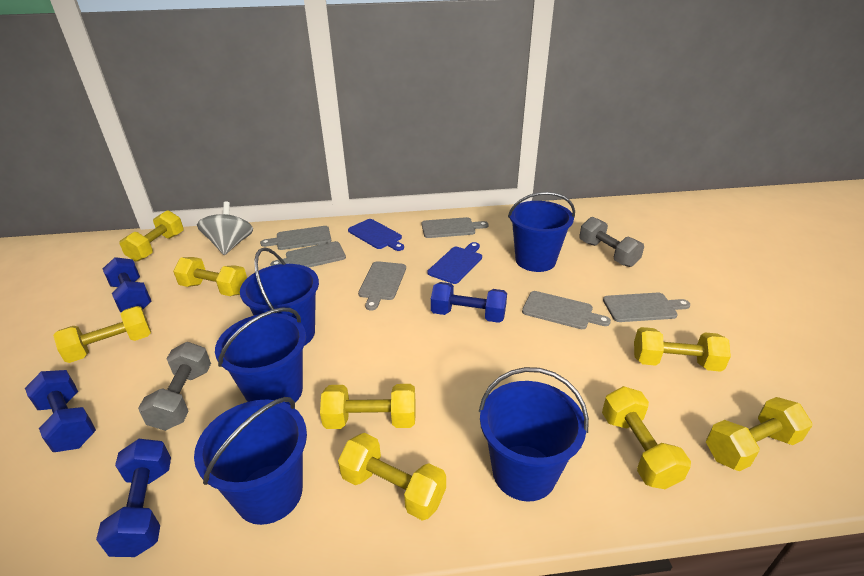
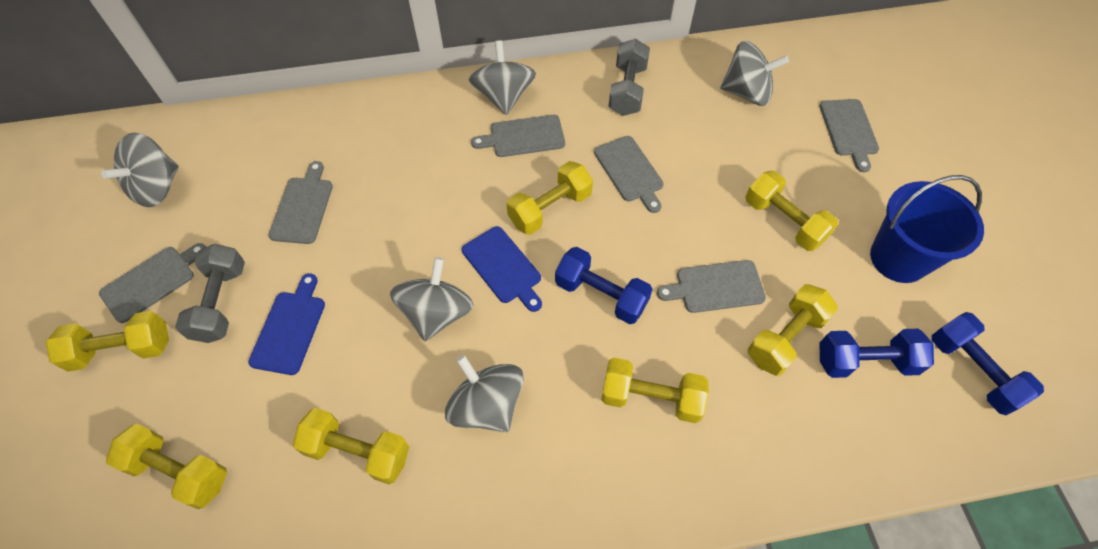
blue bucket: [194,397,307,525] [215,308,306,405] [240,247,319,346] [479,367,589,501] [508,192,575,272] = 5 -> [870,175,984,283] = 1
blue dumbbell: [25,370,96,452] [96,439,171,557] [103,257,151,312] [431,282,507,323] = 4 -> [555,247,653,324] [819,329,934,378] [932,312,1044,415] = 3
grey spinning top: [197,202,253,255] = 1 -> [101,133,179,207] [390,257,473,341] [445,355,524,432] [469,40,536,115] [720,41,789,106] = 5
yellow dumbbell: [53,306,151,363] [119,210,183,262] [173,257,247,296] [320,384,415,429] [338,433,446,520] [602,386,691,489] [634,327,731,372] [706,397,813,471] = 8 -> [46,311,169,372] [106,424,227,509] [293,408,409,484] [506,161,593,235] [601,358,709,423] [745,171,838,251] [748,284,838,376] = 7

